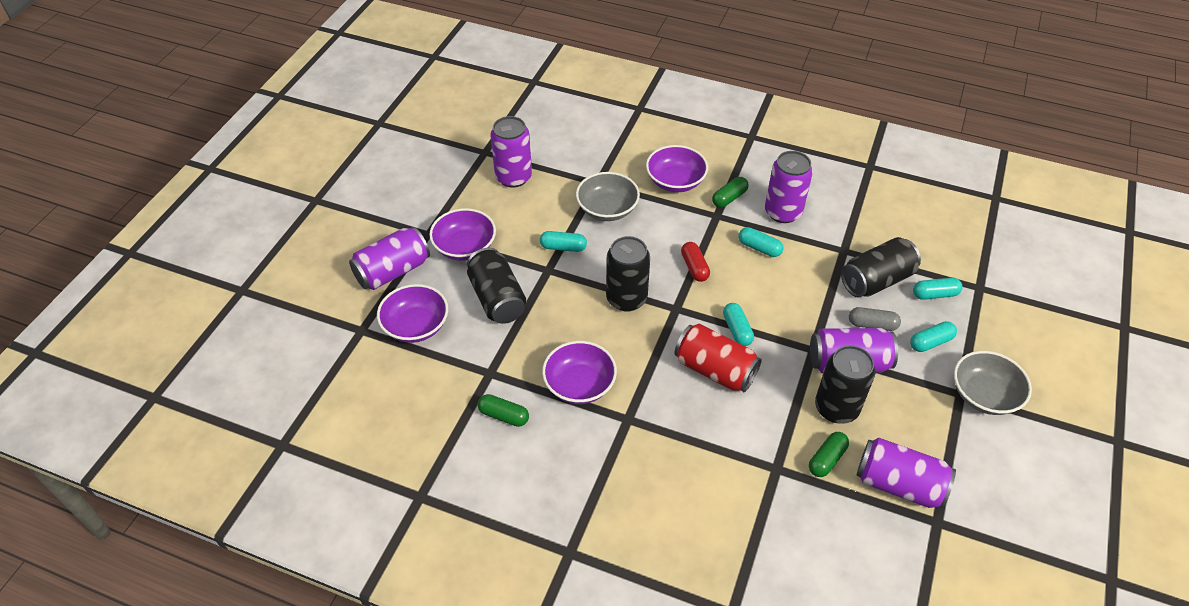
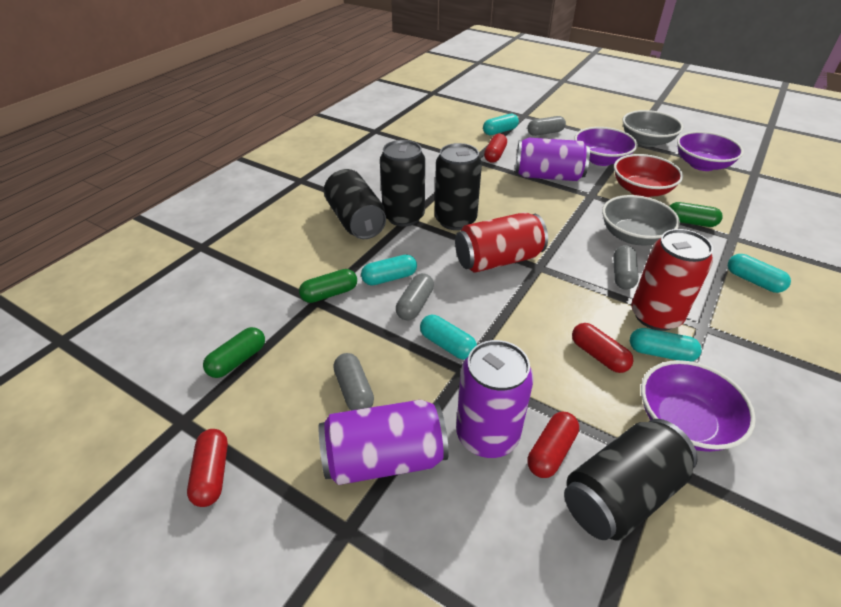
grey capsule: [849,307,901,331] = 1 -> [333,353,374,411] [396,273,434,321] [528,116,566,136] [613,245,639,290] = 4
purple bowl: [377,284,448,343] [429,208,496,261] [542,341,617,404] [646,145,708,192] = 4 -> [574,127,638,166] [641,360,756,452] [677,131,744,171] = 3
purple can: [349,227,430,290] [490,116,532,188] [765,151,813,223] [810,328,898,373] [857,437,956,508] = 5 -> [318,400,449,485] [456,340,534,458] [515,138,590,181] = 3
red bowl: none = 0 -> [614,154,683,197] = 1
red can: [674,324,762,392] = 1 -> [455,212,548,272] [631,229,713,331] = 2
red capsule: [681,242,710,282] = 1 -> [187,429,228,507] [484,134,507,163] [528,412,579,478] [572,323,633,373] = 4

